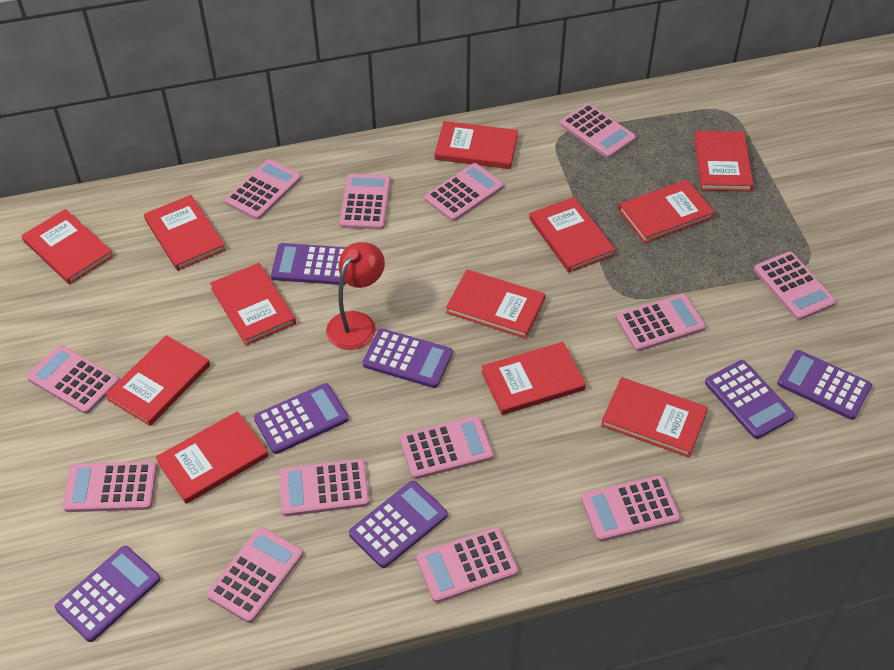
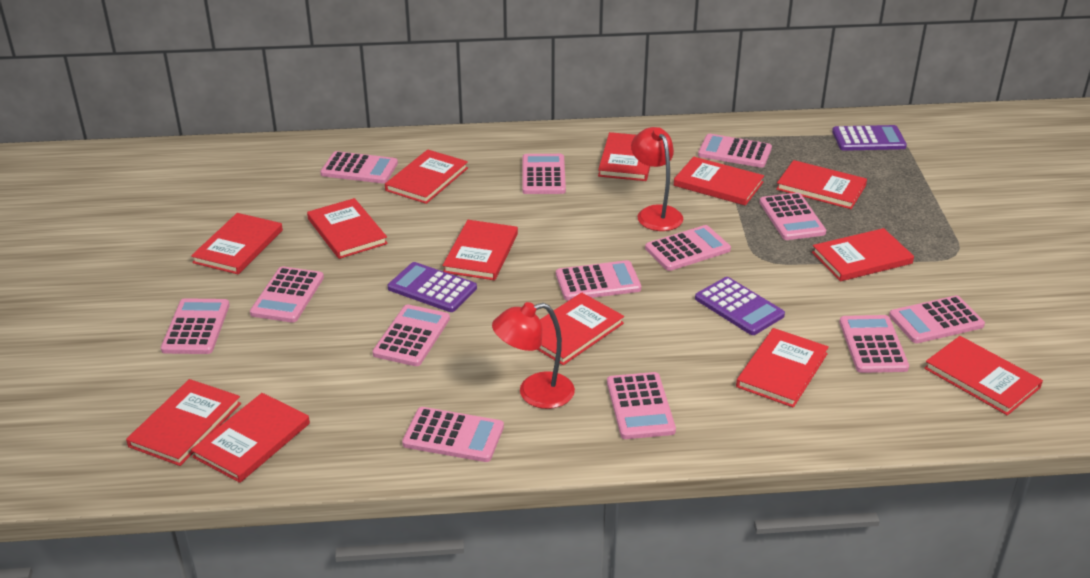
purple calculator: [55,546,160,642] [254,383,349,454] [271,243,346,285] [349,481,448,568] [362,329,453,388] [705,360,795,439] [777,350,872,420] = 7 -> [388,262,477,312] [695,277,785,335] [832,125,907,151] = 3
red book: [21,209,114,285] [105,335,210,426] [144,195,226,271] [156,411,268,504] [210,263,296,346] [435,121,518,169] [446,270,545,339] [481,342,586,415] [529,197,615,273] [601,377,708,457] [618,180,715,243] [694,131,754,191] = 12 -> [126,379,241,466] [191,213,283,275] [191,393,310,483] [307,198,388,259] [385,150,468,204] [443,220,518,280] [537,293,624,365] [598,132,650,181] [674,157,764,206] [736,328,829,408] [776,160,867,209] [812,228,914,281] [924,336,1043,416] = 13
red lamp: [326,242,385,350] = 1 -> [492,302,575,409] [631,127,683,231] = 2

